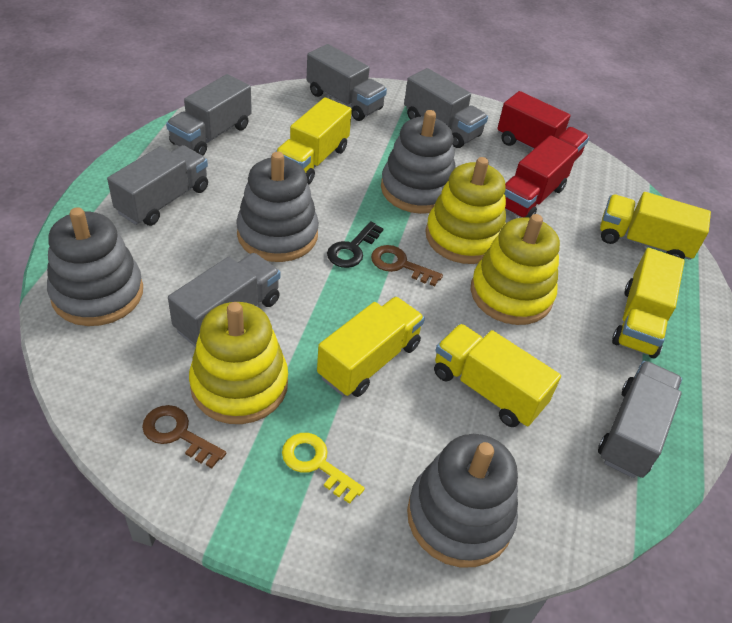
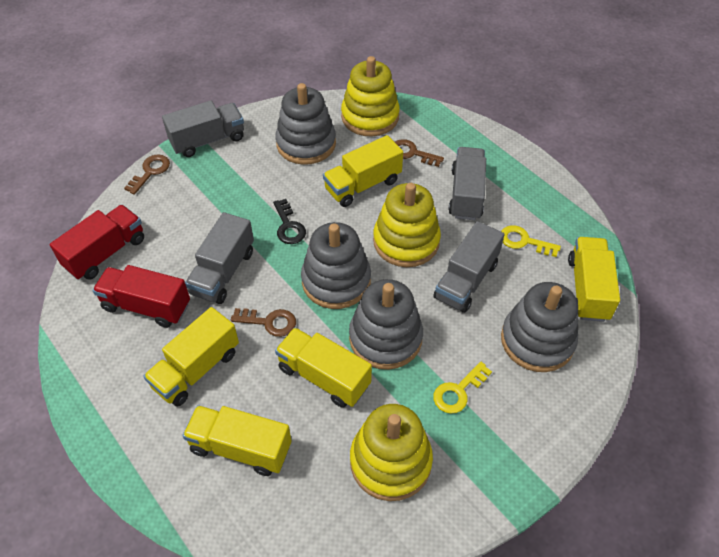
brown key: [142,405,226,468] [371,245,443,286] = 2 -> [124,155,170,195] [231,308,296,337] [395,139,444,167] = 3
grey truck: [107,145,208,226] [166,74,252,156] [168,253,280,347] [307,44,387,121] [404,68,488,148] [598,361,682,478] = 6 -> [162,101,244,157] [185,212,254,304] [434,221,505,313] [448,147,486,220] = 4
yellow key: [282,433,365,504] = 1 -> [433,361,492,414] [501,225,561,257] = 2

